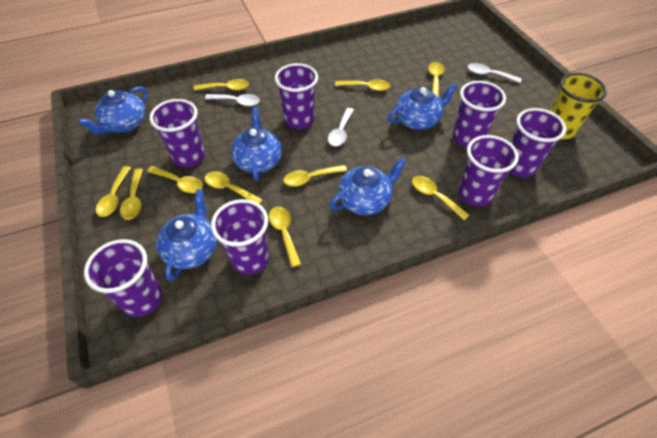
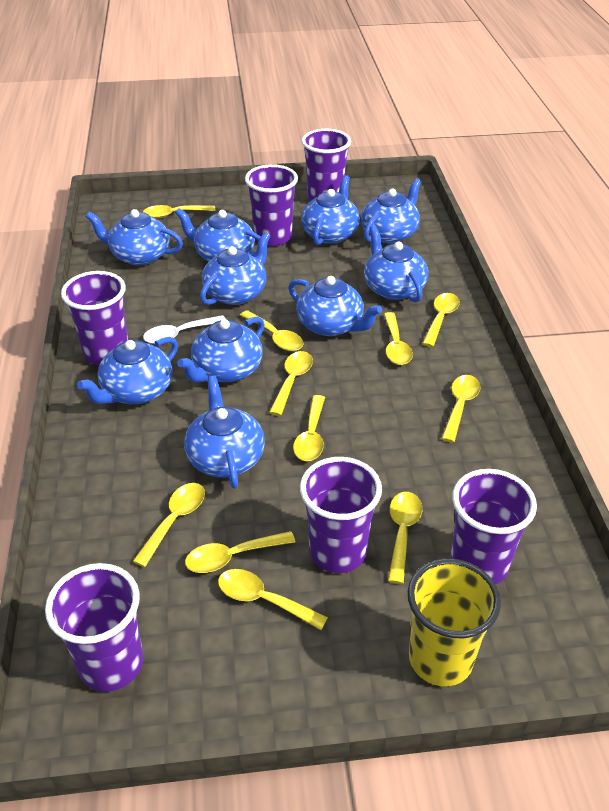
blue teapot: [78,86,148,134] [156,189,217,281] [231,107,282,181] [329,157,407,215] [388,83,458,130] = 5 -> [77,337,178,404] [86,209,183,266] [175,208,261,261] [177,317,265,382] [184,376,265,489] [200,232,270,305] [288,276,382,336] [301,175,360,245] [361,178,421,244] [364,225,428,303] = 10
purple cup: [84,239,163,317] [149,99,205,167] [211,199,269,275] [275,63,318,129] [453,81,506,147] [458,135,519,206] [509,108,566,177] = 7 -> [45,563,143,692] [61,271,128,365] [245,164,298,246] [300,457,382,573] [302,129,351,201] [450,469,537,584] = 6
white spoon: [205,94,260,106] [328,108,354,146] [468,63,522,83] = 3 -> [143,315,226,344] = 1
yellow spoon: [96,166,131,217] [120,169,143,220] [147,166,203,193] [194,79,249,91] [205,171,263,204] [269,206,301,267] [283,165,347,186] [335,79,390,91] [412,176,470,220] [428,62,445,98] = 10 -> [133,483,205,567] [143,205,215,219] [185,531,295,573] [218,569,328,630] [240,310,304,351] [269,351,313,416] [293,395,325,461] [384,312,413,365] [388,492,422,584] [422,293,460,347] [441,375,481,443] = 11

